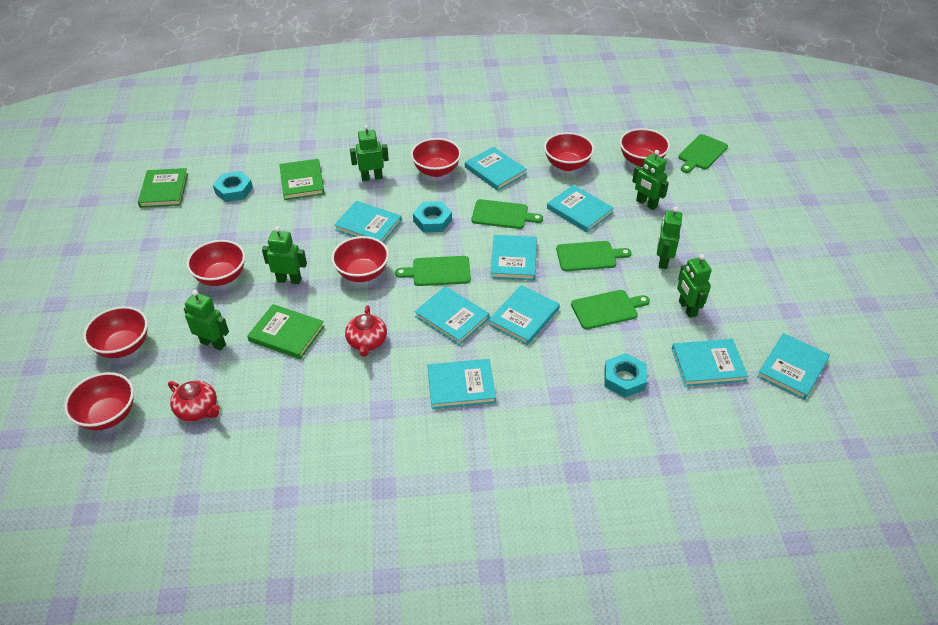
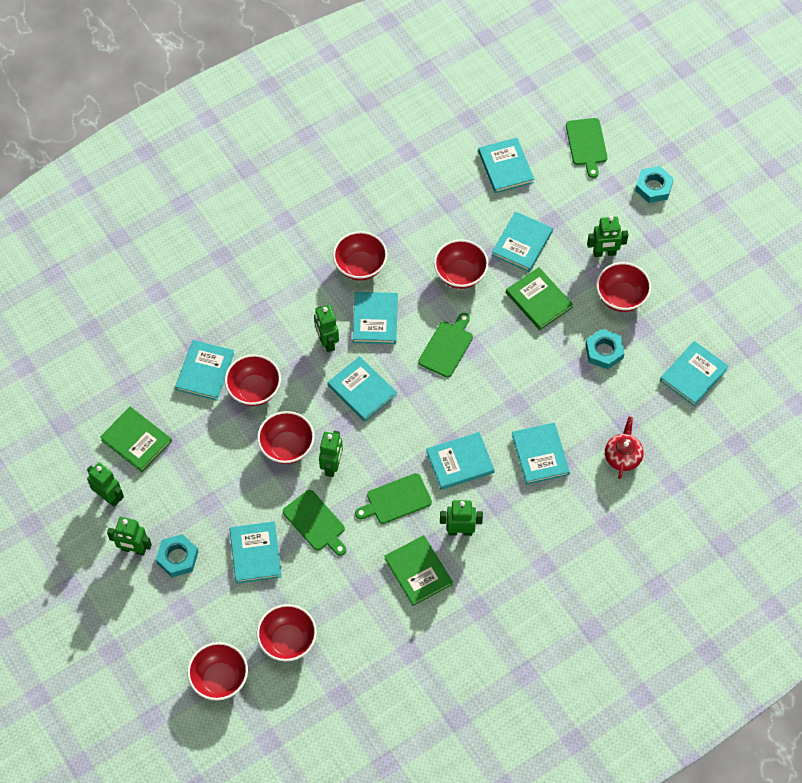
green cutting board: [395,256,471,286] [471,199,543,229] [556,241,631,271] [571,290,650,329] [678,134,728,173] = 5 -> [283,490,346,556] [355,473,432,524] [418,313,473,378] [566,118,607,178] = 4
red teapot: [168,380,220,422] [345,306,387,357] = 2 -> [605,417,644,479] = 1

